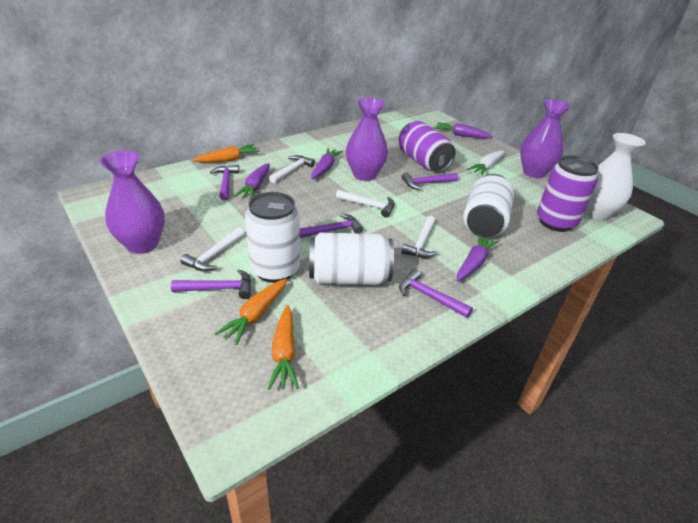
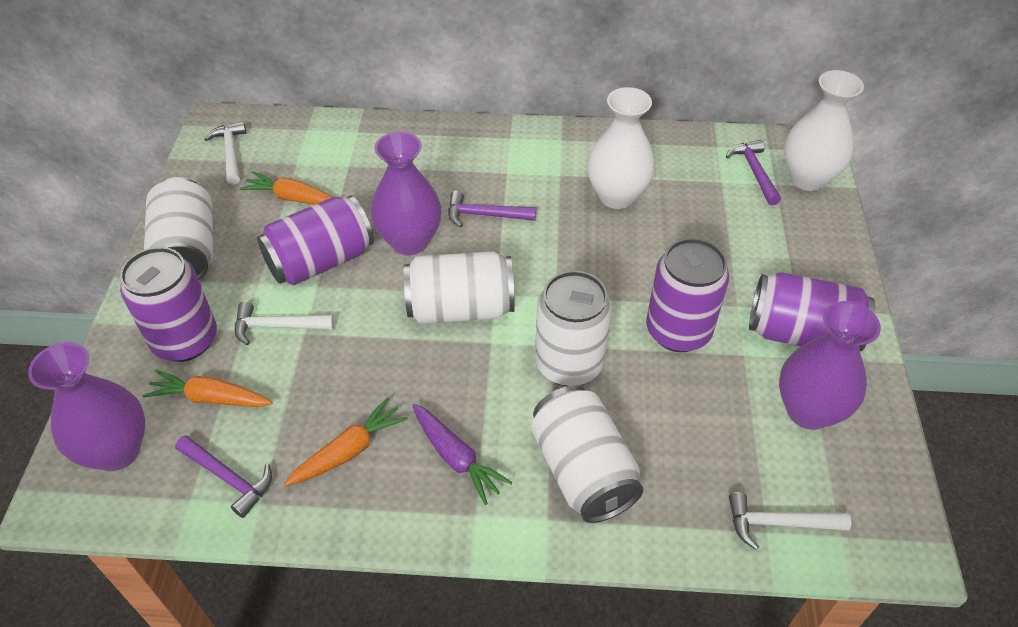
purple can: [399,121,456,172] [537,155,599,232] = 2 -> [120,247,217,362] [257,195,374,285] [646,238,729,352] [749,272,875,351] = 4
purple carrot: [234,163,270,198] [311,148,343,179] [435,122,493,139] [457,234,499,281] = 4 -> [412,404,512,505] = 1
purple hammer: [171,269,251,299] [210,165,239,200] [300,214,363,238] [399,269,473,318] [402,172,458,190] = 5 -> [175,435,272,518] [448,191,536,228] [726,140,781,205] = 3
white can: [245,192,300,283] [309,232,394,285] [463,174,514,237] = 3 -> [144,177,213,280] [404,251,515,324] [531,385,643,523] [535,271,612,386] = 4
white carrot: [467,150,504,176] = 1 -> none = 0
white hammer: [180,227,245,272] [269,155,315,183] [336,190,395,217] [401,216,438,258] = 4 -> [204,121,247,185] [235,302,334,345] [729,492,851,550] = 3
white vase: [584,133,646,220] = 1 -> [587,87,655,209] [784,70,864,191] = 2

